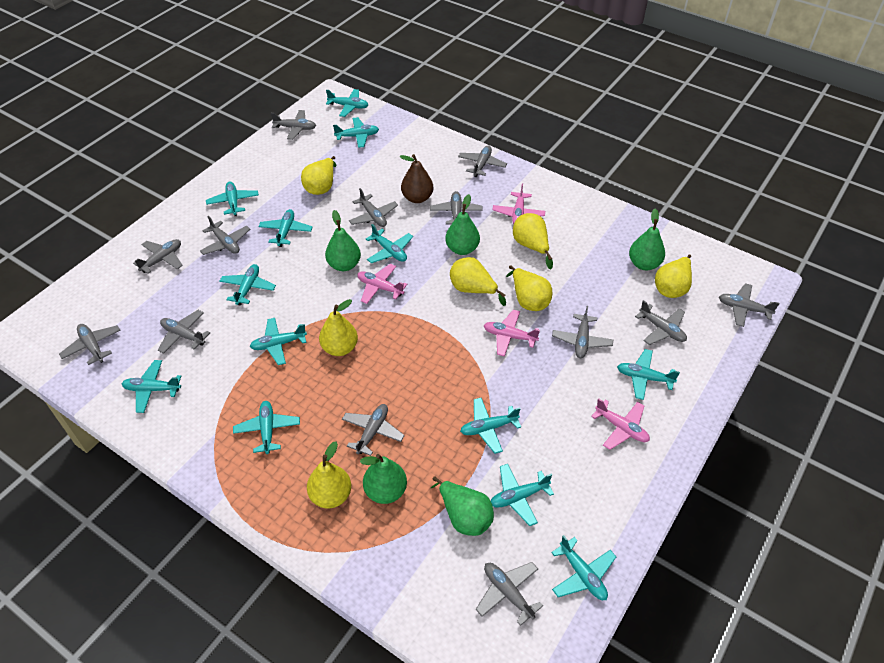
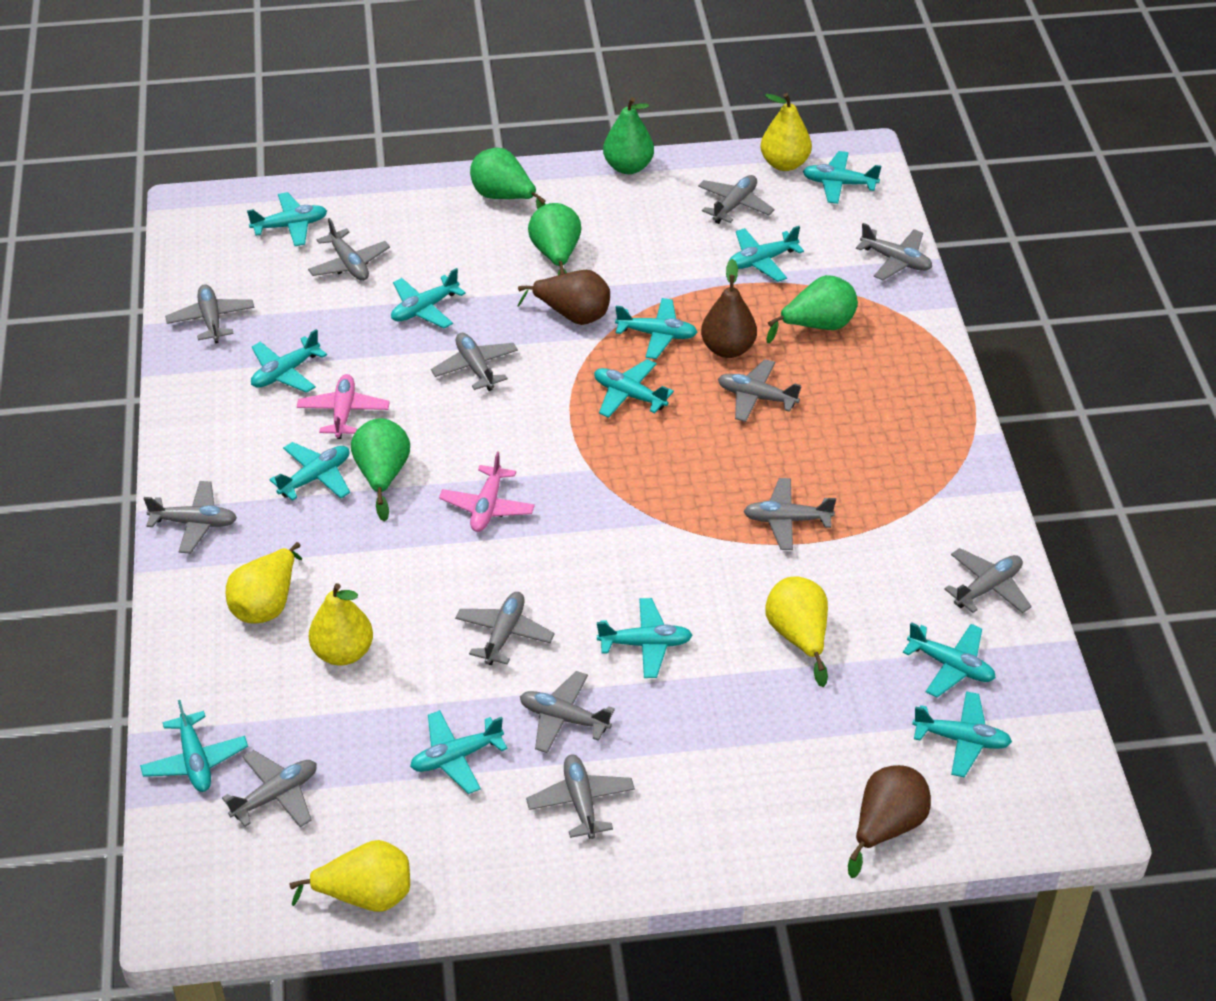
brown pear: [400,154,434,203] = 1 -> [517,270,610,325] [701,259,757,358] [848,765,931,878] = 3
pink plane: [357,264,407,304] [484,310,540,357] [492,183,545,224] [591,398,650,450] = 4 -> [297,374,390,439] [439,451,535,532] = 2
yellow pear: [301,156,337,195] [307,441,351,509] [319,299,358,356] [450,257,506,306] [506,265,552,311] [513,213,553,269] [655,254,692,298] = 7 -> [226,542,302,624] [290,840,410,912] [309,583,373,666] [761,93,812,171] [765,576,828,687] = 5

